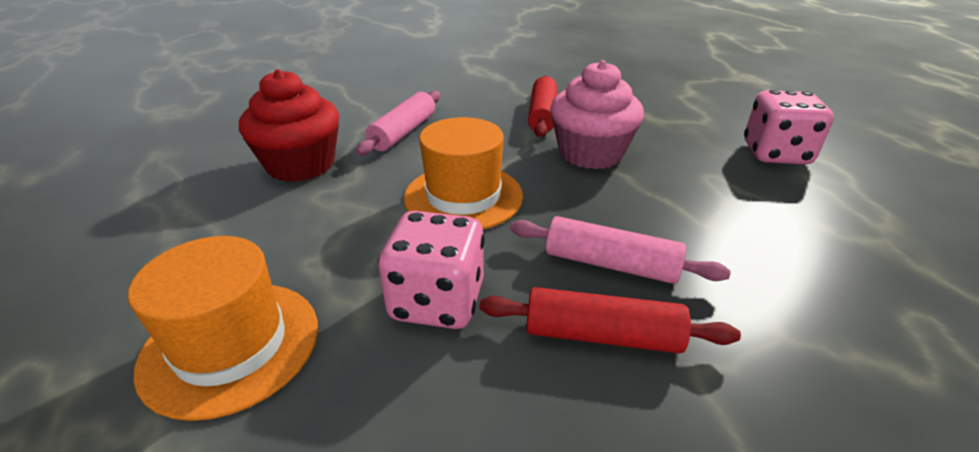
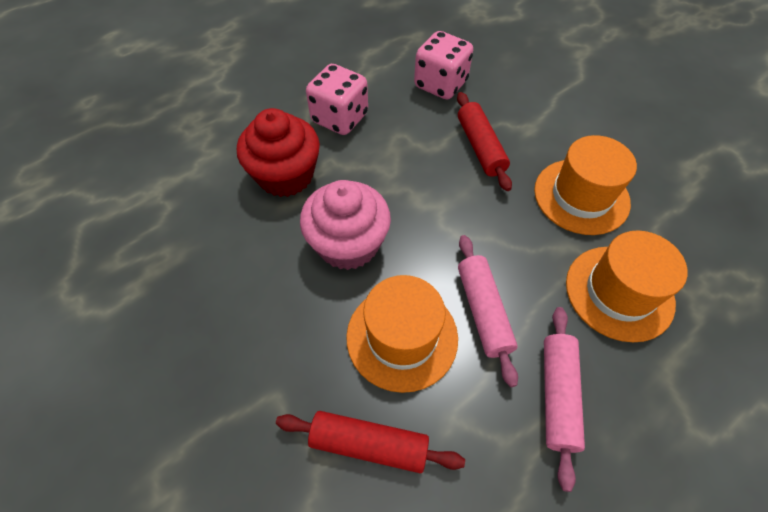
orange hat: [128,236,318,421] [404,117,523,229] = 2 -> [346,275,458,393] [534,135,637,235] [566,230,688,342] = 3

